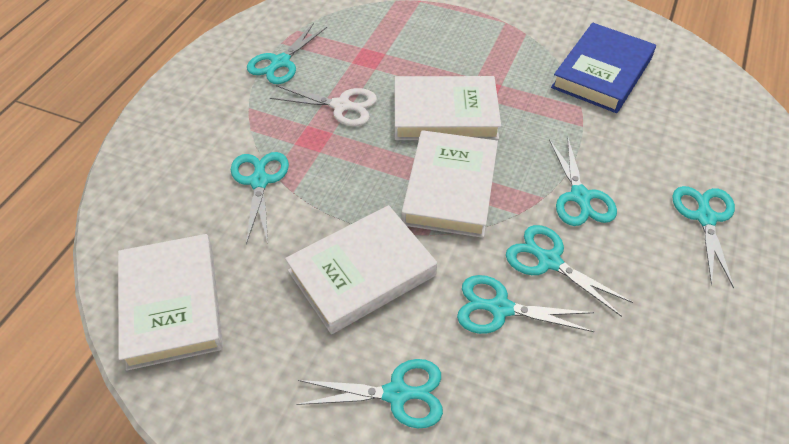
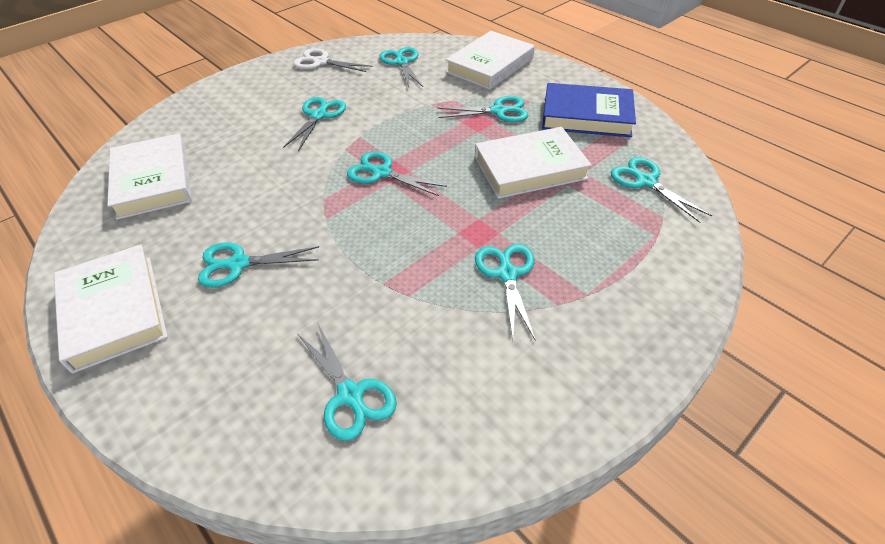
turquoise scissors: [231,152,289,244] [247,23,327,84] [296,359,443,428] [457,275,594,334] [506,225,633,317] [549,137,617,226] [672,186,735,288] = 7 -> [198,243,319,288] [283,97,346,151] [298,322,397,441] [347,151,447,196] [379,47,423,87] [438,96,528,122] [475,244,535,340] [611,157,712,223] = 8

